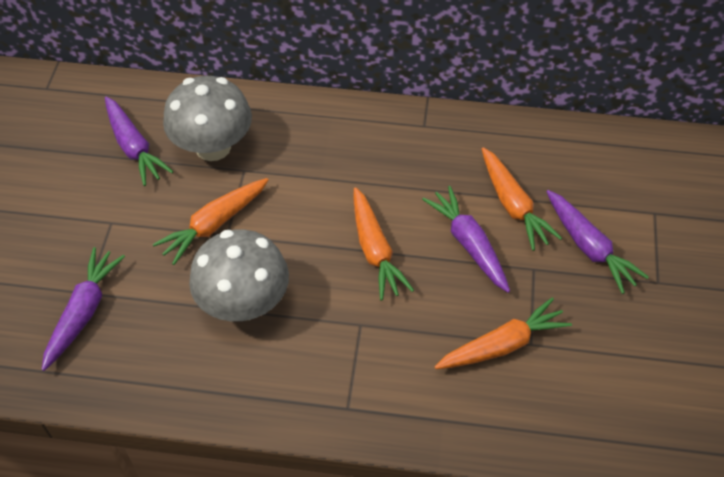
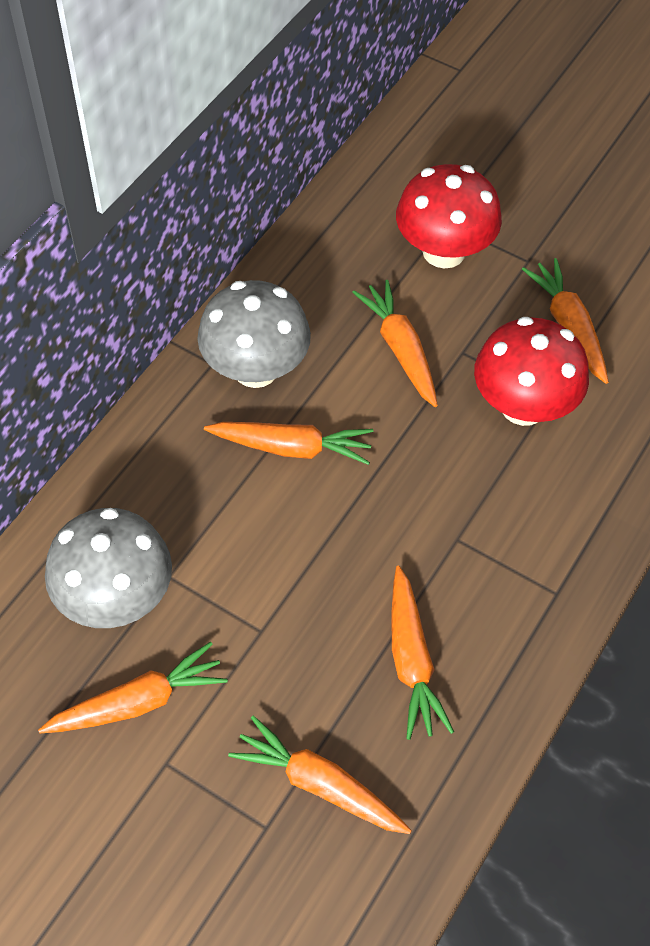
orange carrot: [153,178,269,265] [354,187,414,301] [435,297,572,369] [482,147,562,251] = 4 -> [38,642,228,733] [204,422,373,465] [228,716,412,834] [352,280,438,407] [391,566,454,740] [522,258,608,384] = 6
purple carrot: [42,247,125,371] [105,96,173,186] [422,186,510,293] [546,190,649,294] = 4 -> none = 0
red mushroom: none = 0 -> [396,164,502,268] [474,317,589,426] = 2

